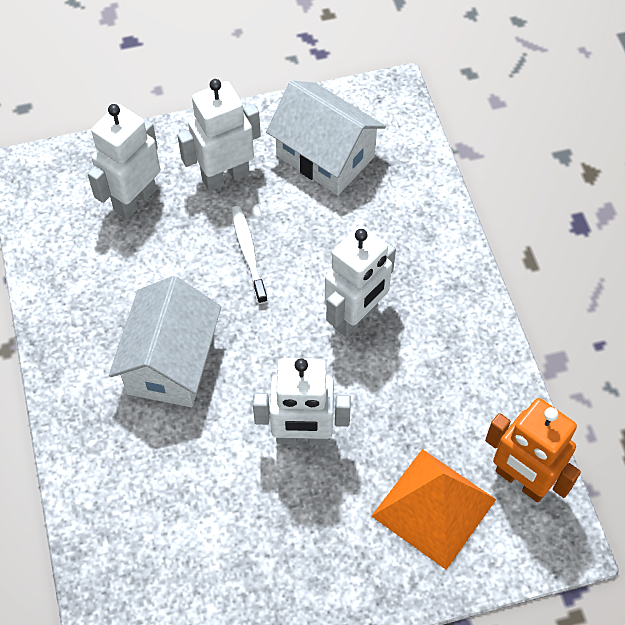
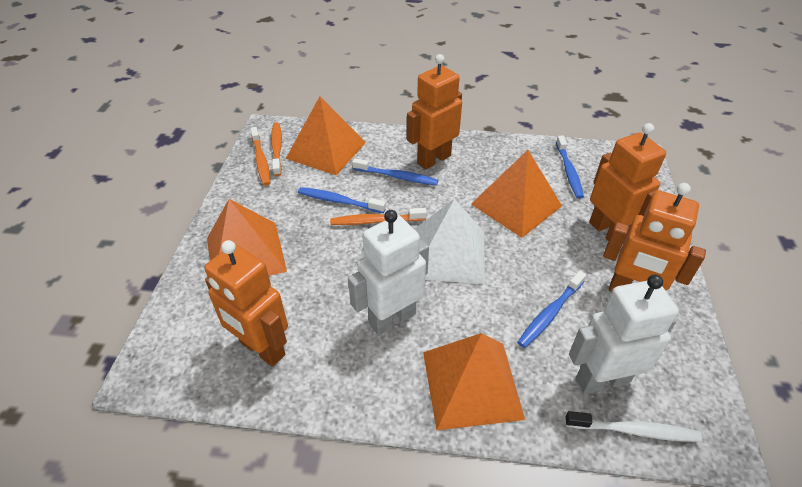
blue toothbrush: none = 0 -> [298,187,386,213] [352,158,438,186] [517,271,587,348] [556,136,584,199] = 4
orange pyramid: [371,449,497,570] = 1 -> [207,199,287,276] [286,96,366,175] [423,333,525,430] [471,150,562,238] = 4
orange robot: [485,398,581,503] = 1 -> [205,240,288,367] [407,54,462,170] [589,123,666,245] [603,183,706,292] = 4
orange toothbrush: none = 0 -> [250,127,271,186] [271,123,282,176] [330,208,427,225] = 3
white house: [109,276,221,407] [266,80,386,195] = 2 -> none = 0
white pyramid: none = 0 -> [416,199,485,284] = 1
white robot: [87,104,160,220] [177,79,261,191] [253,358,351,445] [325,225,396,337] = 4 -> [348,210,429,335] [569,274,679,394] = 2

